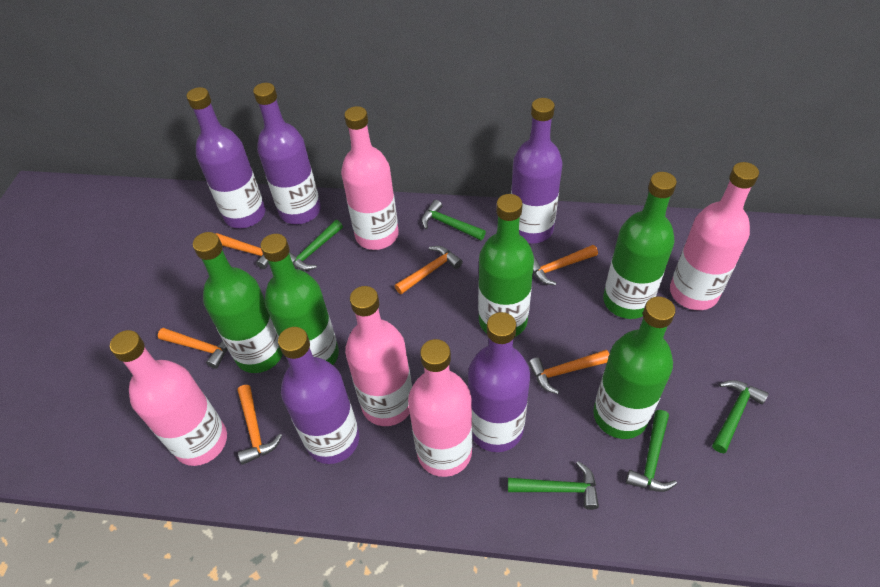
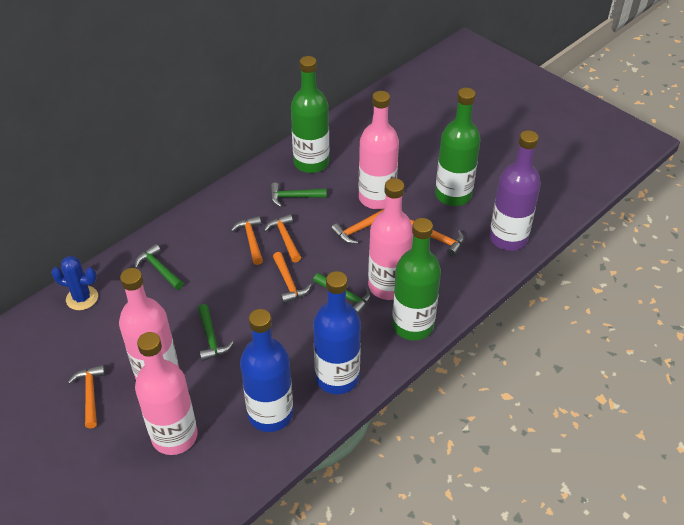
blue bottle: none = 0 -> [240,309,293,432] [313,271,361,394] = 2
blue cactus: none = 0 -> [51,256,98,310] = 1
green bottle: [193,232,283,373] [261,234,339,365] [478,194,534,337] [593,297,676,439] [603,172,677,319] = 5 -> [291,56,329,173] [392,218,441,340] [435,88,481,206] = 3
green hammer: [289,220,343,271] [421,200,486,241] [508,461,599,510] [626,410,677,492] [712,380,769,453] = 5 -> [135,244,183,290] [198,304,234,361] [270,182,327,207] [313,273,371,315] = 4
pink bottle: [110,330,227,466] [341,106,399,250] [345,286,412,426] [408,339,473,477] [670,162,759,310] = 5 -> [119,268,179,379] [135,332,198,455] [359,91,399,209] [368,178,413,300] = 4
purple bottle: [186,87,265,228] [253,83,321,224] [278,327,359,464] [468,312,530,452] [511,98,562,243] = 5 -> [489,130,541,251] = 1

